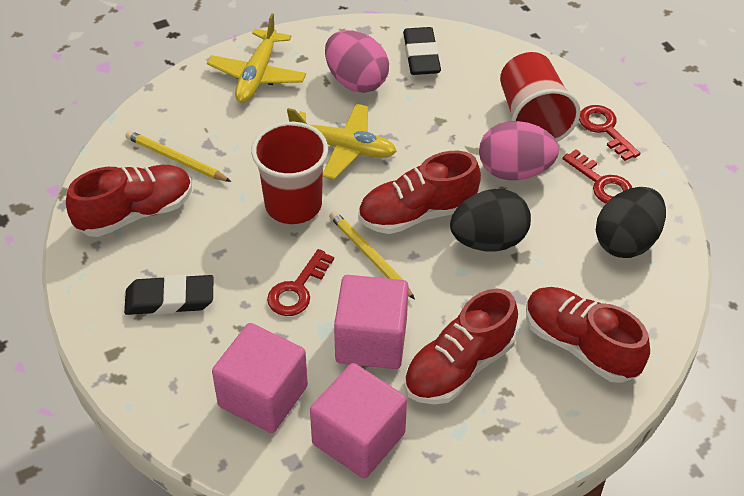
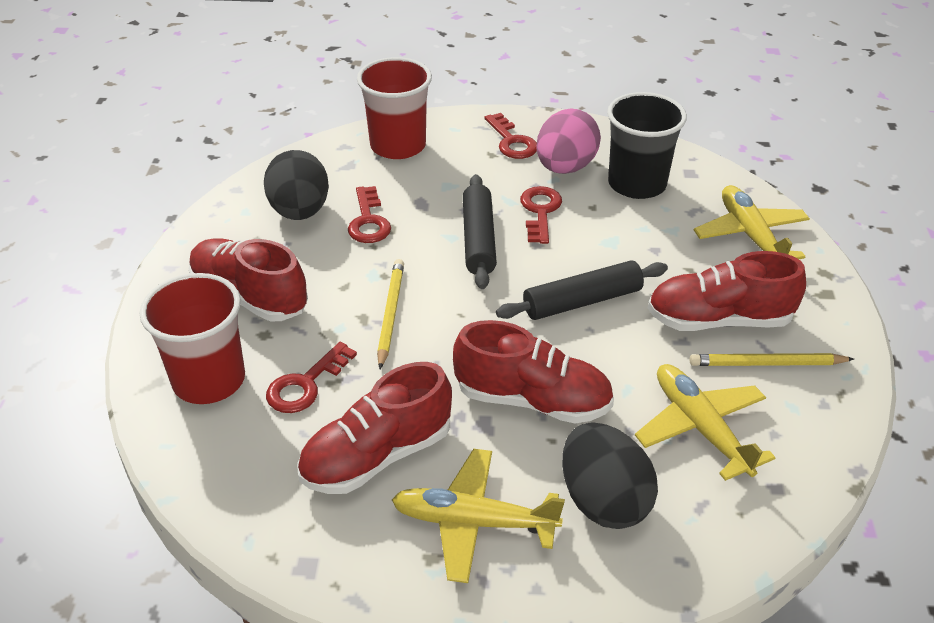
black cup: none = 0 -> [607,92,687,199] = 1
black eraser: [124,274,213,315] [403,27,441,75] = 2 -> none = 0
black rolling pin: none = 0 -> [463,174,497,289] [496,261,668,320] = 2
pink cube: [212,323,308,433] [310,363,407,478] [334,275,409,369] = 3 -> none = 0
pink egg: [325,30,389,93] [479,121,559,180] = 2 -> [536,108,601,174] = 1
red key: [267,249,334,316] [562,149,632,203] [579,105,640,161] = 3 -> [266,342,357,413] [348,186,391,243] [484,113,537,159] [520,186,562,244] = 4
yellow plane: [207,14,306,103] [287,104,397,180] = 2 -> [392,449,565,583] [635,364,775,481] [694,185,810,259] = 3

